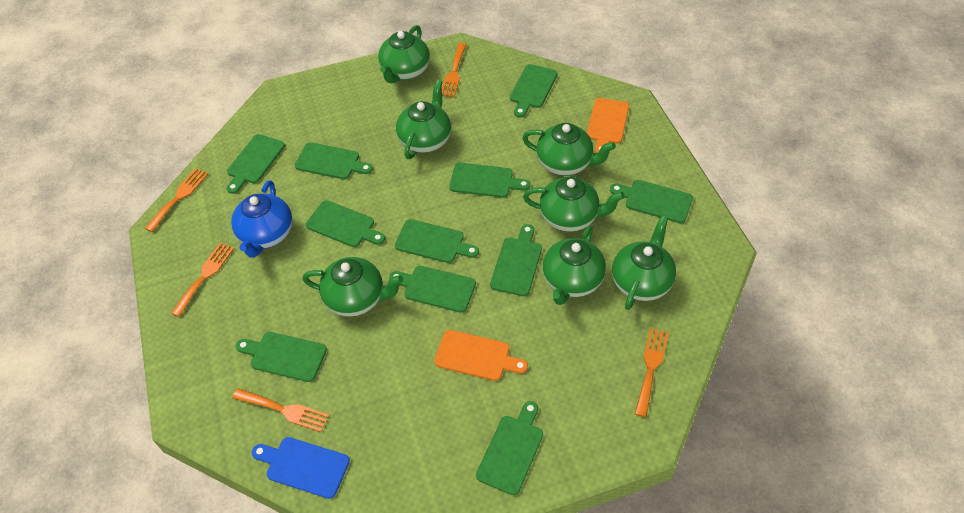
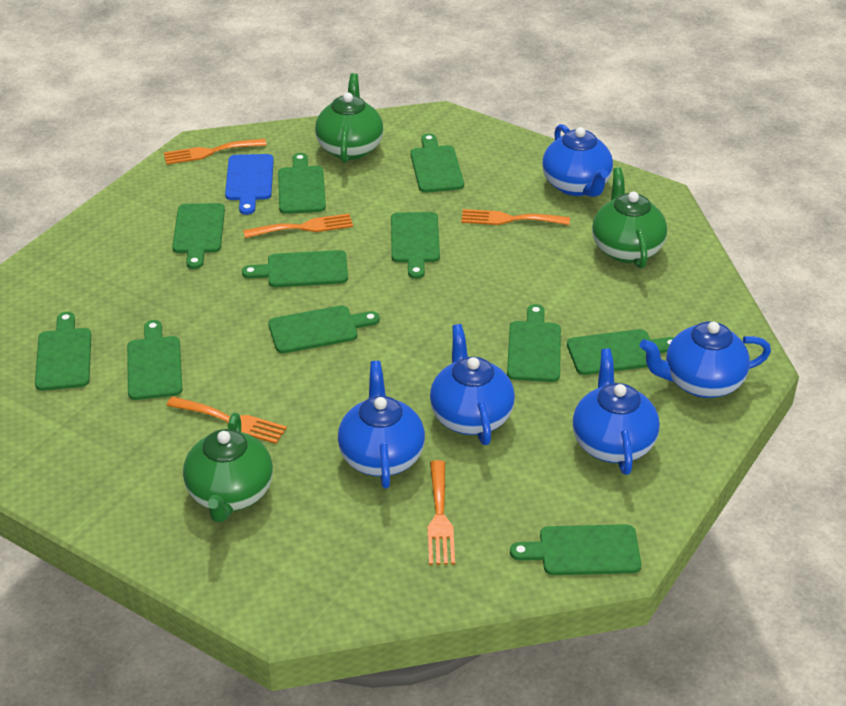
blue teapot: [231,180,292,258] = 1 -> [338,361,425,488] [430,324,515,445] [542,124,613,197] [573,348,660,475] [639,322,771,398] = 5
green teapot: [303,257,403,317] [378,25,430,83] [396,80,451,159] [522,123,616,176] [523,177,625,232] [543,226,606,305] [612,216,676,310] = 7 -> [183,413,273,522] [315,73,383,163] [592,167,667,269] = 3
orange cutting board: [434,330,528,381] [587,98,629,153] = 2 -> none = 0

